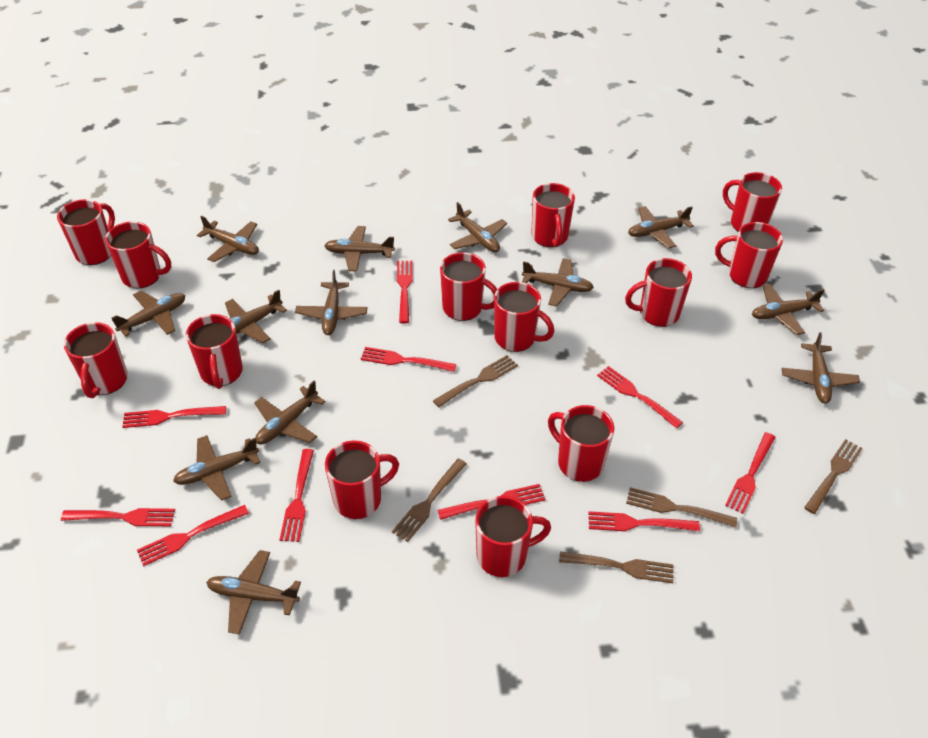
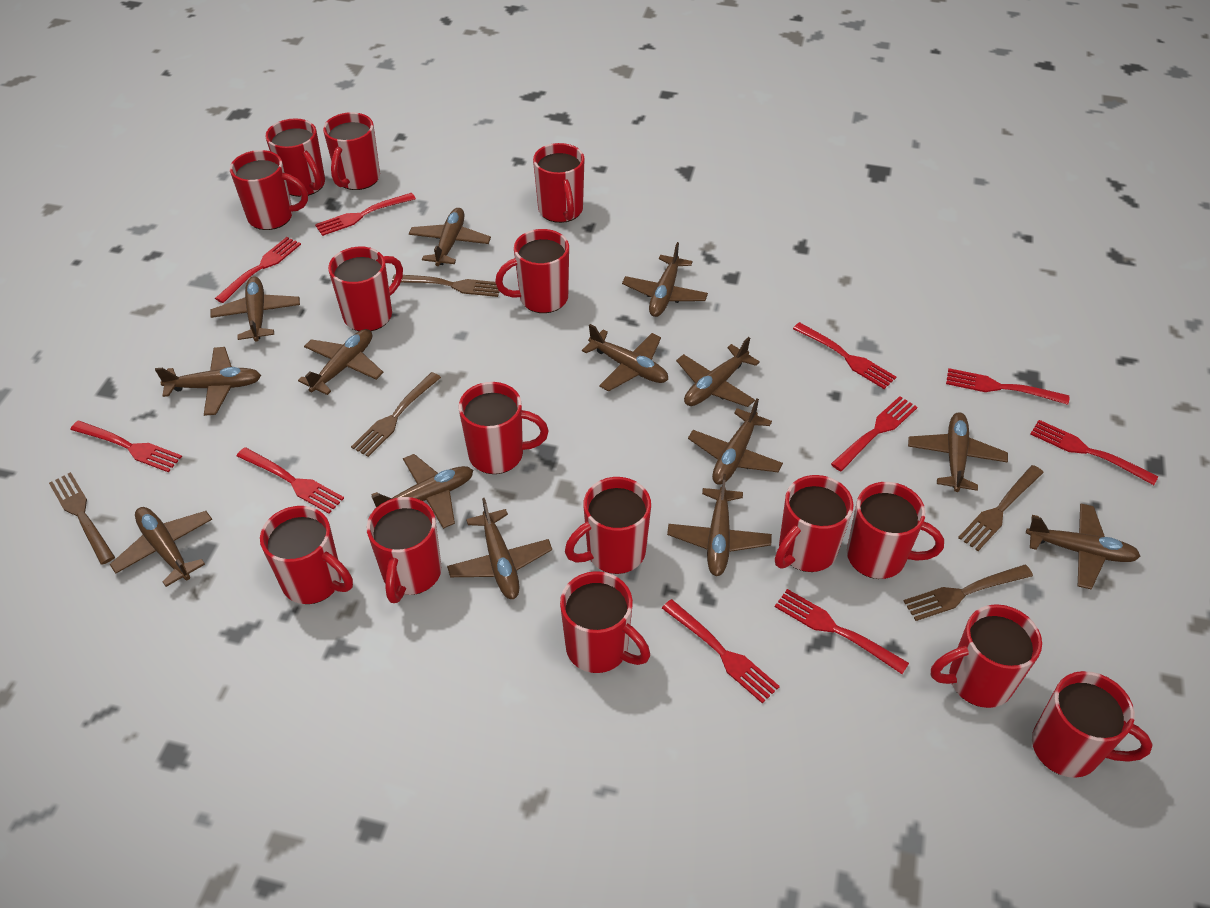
brown plane: [111,291,185,337] [173,435,260,501] [197,216,259,262] [206,550,301,635] [225,290,287,343] [254,381,326,445] [295,270,367,335] [324,226,395,272] [448,202,507,252] [522,258,594,306] [628,206,694,248] [752,284,824,335] [781,332,860,404] = 13 -> [109,507,212,587] [155,347,261,416] [211,276,300,341] [298,329,383,395] [371,454,473,529] [409,208,491,266] [447,498,552,599] [582,324,668,391] [622,242,708,317] [667,474,772,576] [676,337,760,407] [688,399,783,485] [908,412,1008,492] [1026,504,1140,589] = 14
red mug: [57,199,115,265] [64,322,128,398] [105,221,171,289] [186,314,243,389] [325,440,399,519] [440,252,497,321] [475,496,551,577] [494,282,555,352] [531,183,575,247] [548,405,614,482] [625,258,692,327] [715,222,783,288] [723,172,782,232] = 13 -> [230,150,308,230] [260,506,353,604] [265,119,325,197] [323,112,380,190] [328,247,403,331] [367,497,442,603] [459,382,549,474] [495,229,569,313] [533,143,585,223] [560,571,650,673] [565,477,651,574] [775,475,854,572] [847,482,944,579] [931,604,1042,708] [1032,671,1152,778] = 15

